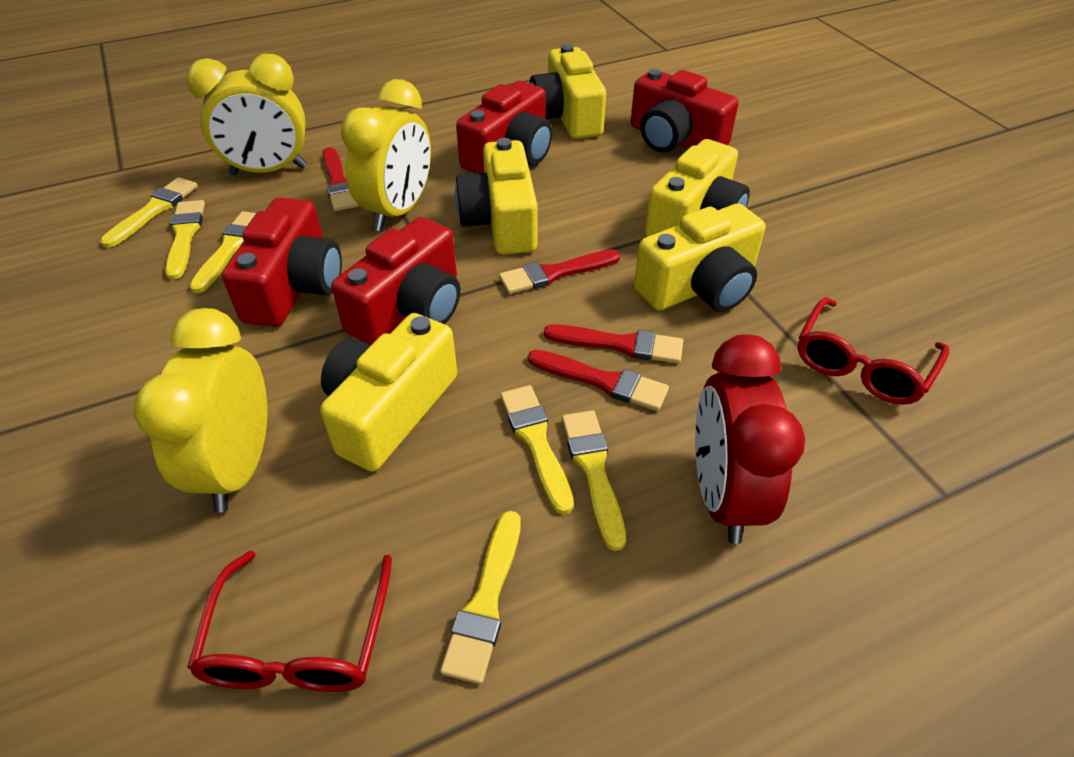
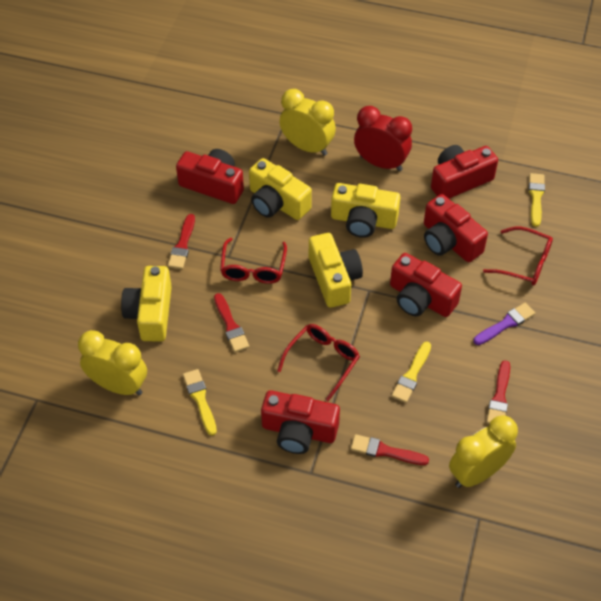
purple brush: none = 0 -> [474,303,535,345] = 1
red camera: [222,197,342,327] [332,217,460,345] [456,81,553,173] [631,69,739,152] = 4 -> [176,149,244,204] [261,390,340,454] [390,253,462,317] [424,194,488,262] [431,145,498,199] = 5
red glasses: [187,551,392,692] [798,297,949,405] = 2 -> [220,238,287,284] [277,324,360,401] [483,227,553,286] = 3
yellow brush: [100,177,198,248] [165,200,205,280] [189,211,256,293] [440,511,521,684] [500,385,574,515] [562,411,626,551] = 6 -> [183,369,217,436] [391,342,431,403] [529,173,545,227] = 3
yellow camera: [320,313,457,472] [455,138,537,254] [530,44,606,139] [634,203,766,312] [645,139,750,237] = 5 -> [121,266,172,342] [249,158,312,220] [309,233,363,308] [331,183,400,238] = 4

